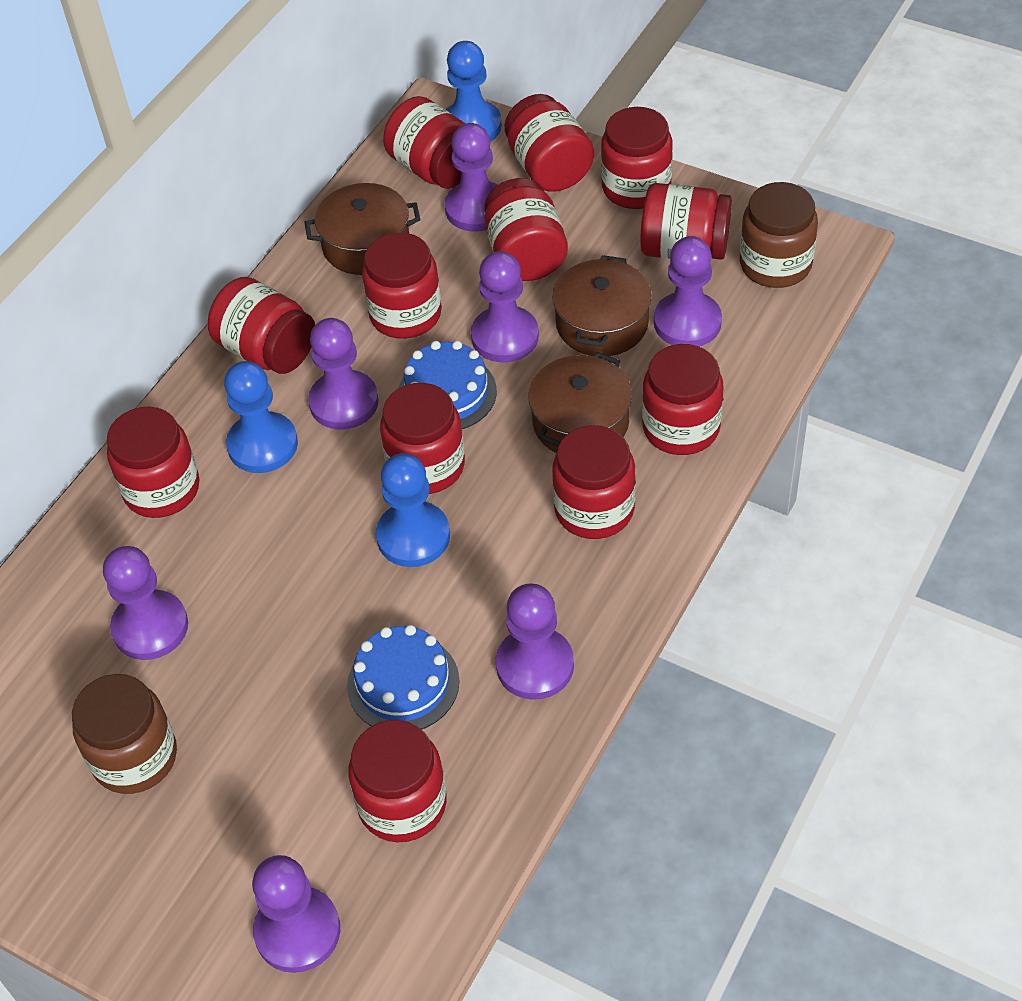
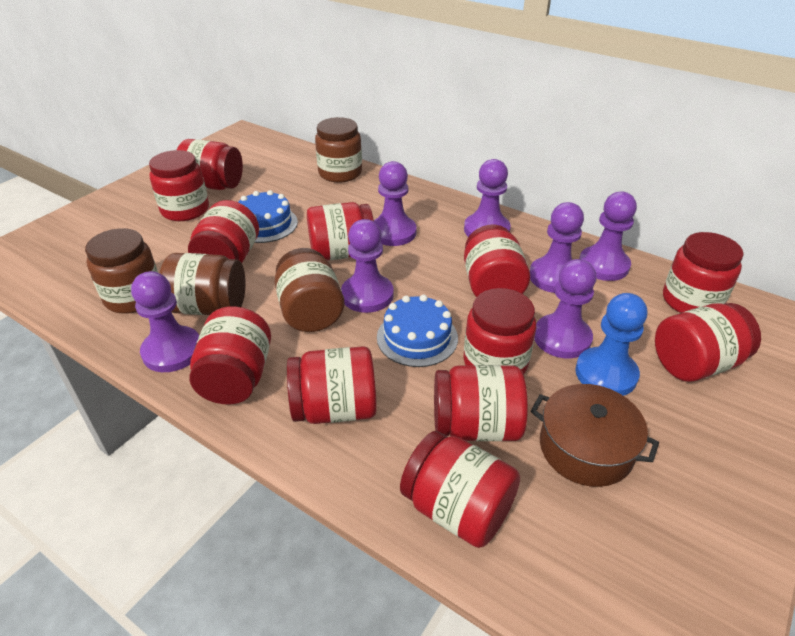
blue pawn: [224,361,298,473] [376,453,450,567] [446,41,502,142] = 3 -> [575,293,647,396] = 1
brown jar: [72,674,177,794] [740,182,818,288] = 2 -> [85,228,158,314] [160,253,246,315] [275,248,345,332] [315,117,362,183] = 4
brown pot: [304,183,420,275] [529,352,632,453] [552,255,652,356] = 3 -> [531,384,659,487] = 1

